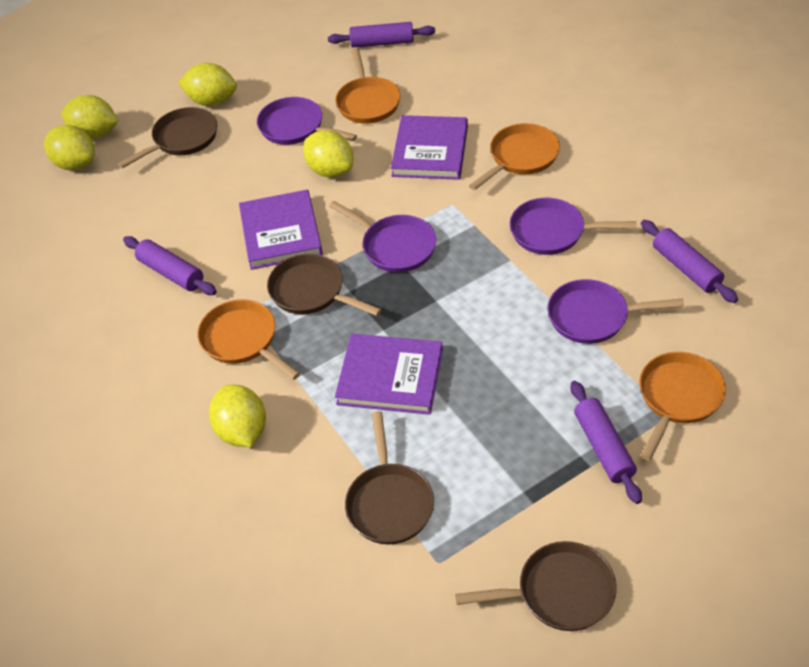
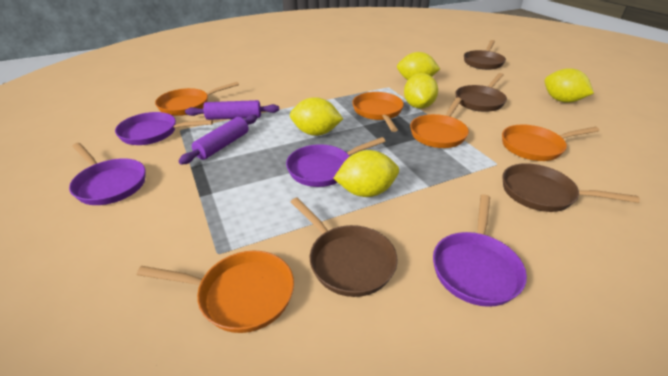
orange pan: [197,299,300,380] [335,47,400,123] [469,123,560,190] [639,352,726,461] = 4 -> [137,251,294,333] [155,82,239,116] [352,92,404,132] [410,97,469,148] [502,125,599,161] = 5
purple book: [239,190,323,270] [335,334,443,415] [391,115,468,180] = 3 -> none = 0
purple rolling pin: [123,236,217,295] [328,22,435,48] [570,381,642,504] [641,220,738,303] = 4 -> [179,115,257,165] [185,100,279,120] = 2

